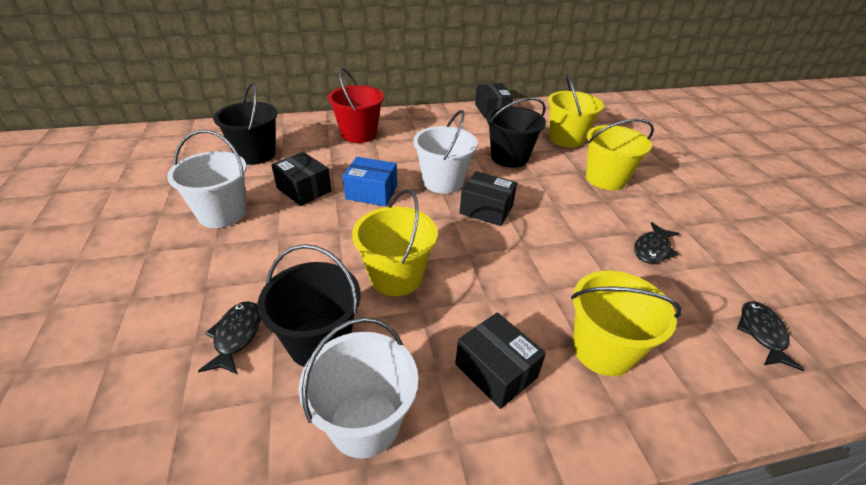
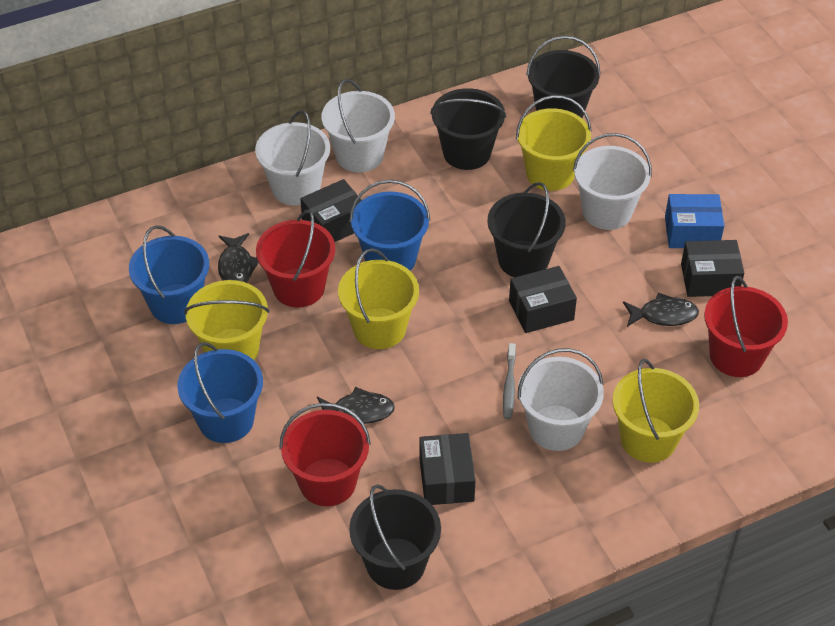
black bucket: [213,83,277,165] [257,244,361,367] [486,98,546,168] = 3 -> [349,484,441,590] [430,88,506,170] [487,182,566,277] [526,36,600,118] = 4
blue bucket: none = 0 -> [129,225,209,324] [177,342,263,443] [350,180,430,271] = 3
grey toothbrush: none = 0 -> [503,343,516,419] = 1
red bucket: [328,68,384,143] = 1 -> [256,209,335,308] [279,403,371,506] [704,276,788,377] = 3
white bucket: [167,130,247,228] [299,317,418,459] [413,110,478,194] = 3 -> [255,110,330,205] [321,79,395,172] [517,348,604,451] [573,133,652,230] = 4

